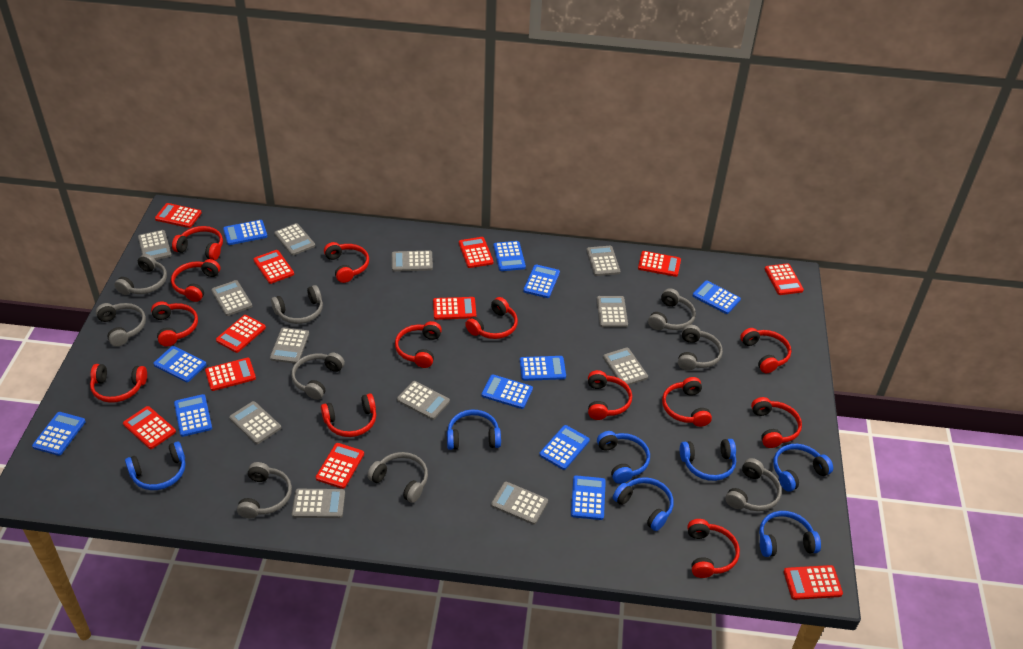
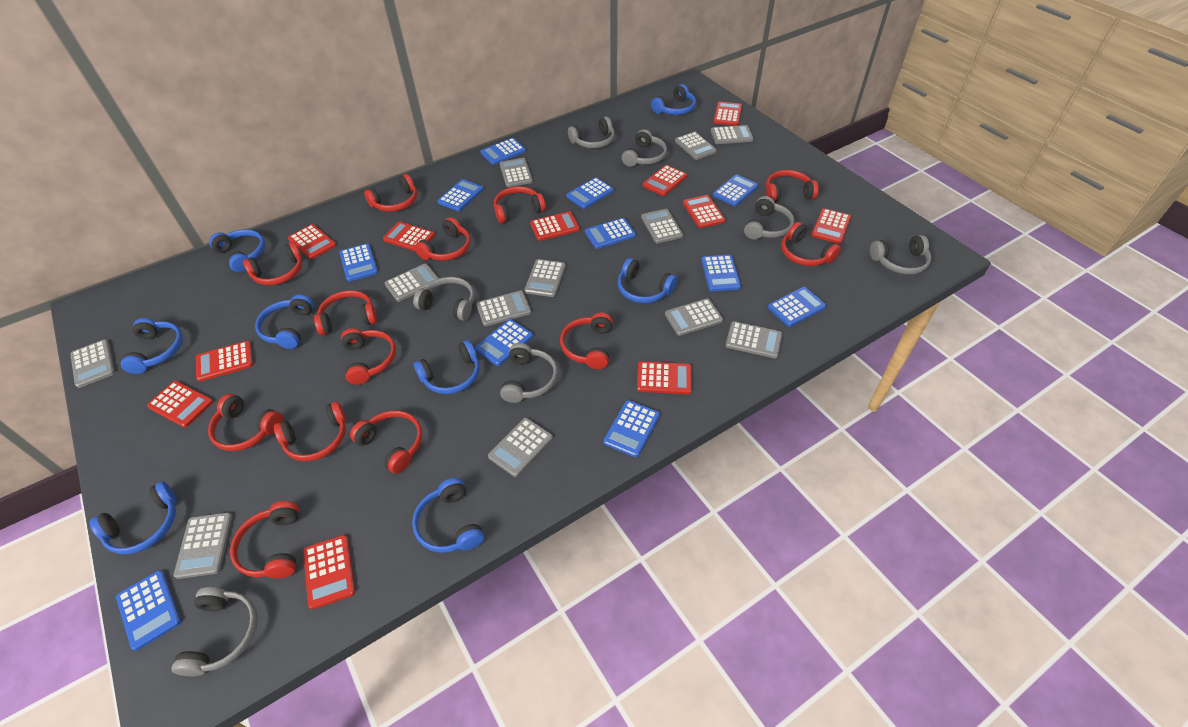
blue headphones: [125,441,185,490] [447,409,501,450] [597,431,650,484] [613,477,674,531] [680,439,736,481] [759,511,821,557] [773,444,833,492] = 7 -> [90,481,177,554] [121,318,183,374] [209,229,265,272] [255,294,314,349] [412,478,484,553] [414,340,479,394] [618,258,677,303] [651,84,696,115] = 8
grey headphones: [96,303,146,347] [114,254,167,295] [237,462,292,518] [271,285,323,324] [291,353,345,400] [367,452,428,503] [648,288,696,330] [678,325,723,371] [725,458,782,511] = 9 -> [171,587,258,676] [413,277,474,321] [500,343,558,403] [568,117,615,148] [622,129,667,167] [744,196,794,240] [870,235,931,275] = 7

